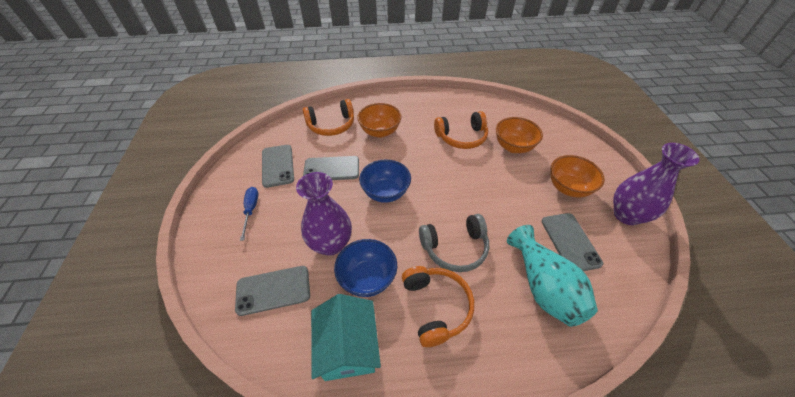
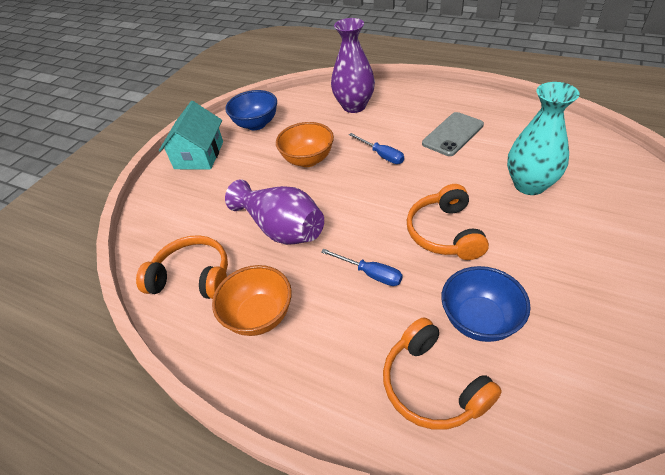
blue screwdriver: [240,187,259,241] = 1 -> [321,249,402,286] [349,133,404,164] = 2
grey headphones: [419,214,489,272] = 1 -> none = 0
grey phone: [235,266,310,316] [262,145,294,188] [303,156,359,180] [542,213,603,271] = 4 -> [422,112,484,156] = 1
orange bowl: [357,103,401,138] [496,117,543,153] [551,155,605,198] = 3 -> [212,265,292,336] [276,122,334,167] = 2

